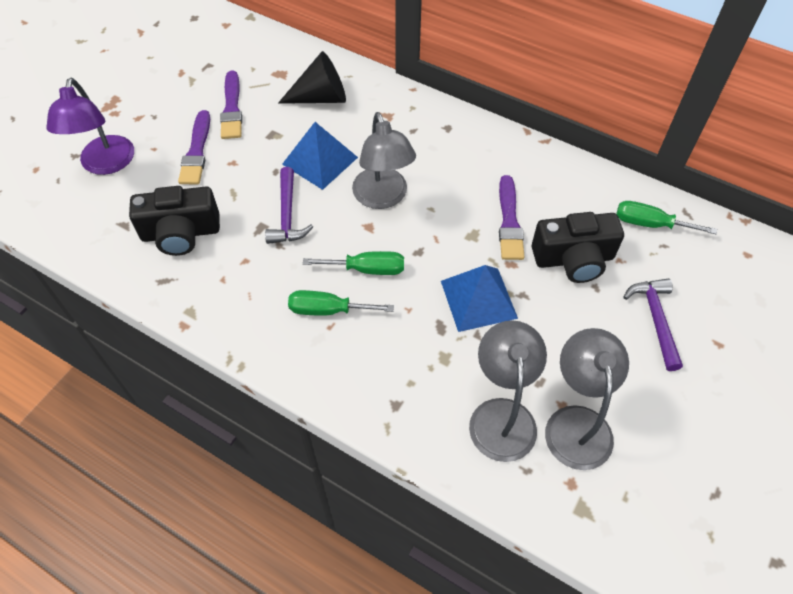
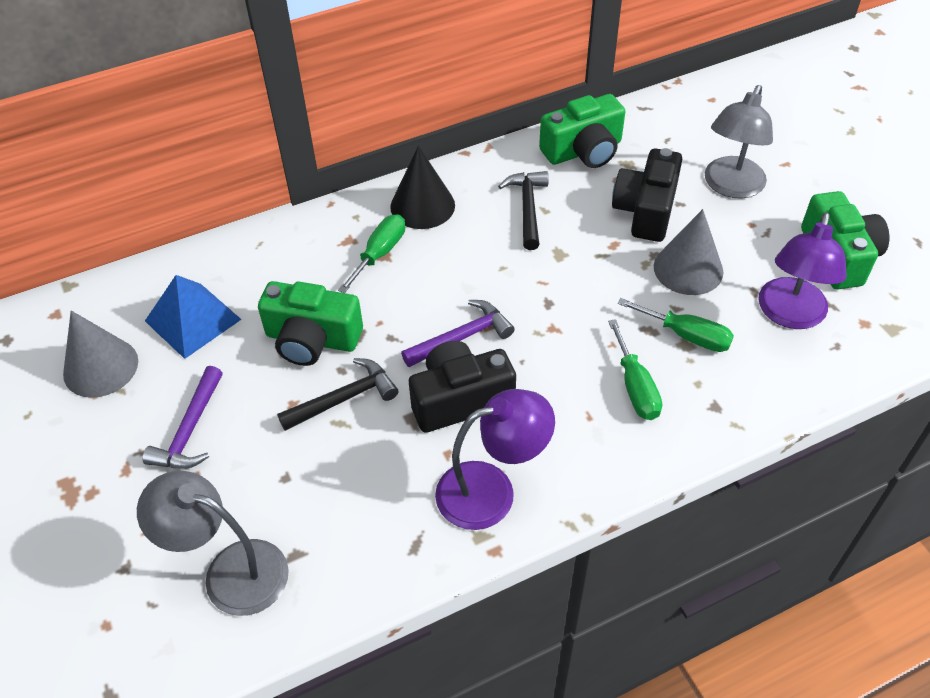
black hammer: none = 0 -> [277,358,398,431] [498,171,548,250] = 2
blue pyramid: [282,122,358,190] [441,265,518,332] = 2 -> [145,275,242,359] = 1
green camera: none = 0 -> [258,281,363,366] [539,94,625,168] [801,191,889,289] = 3
grey cone: none = 0 -> [63,311,138,398] [654,209,723,295] = 2
grey lamp: [352,112,416,209] [469,320,547,462] [545,328,629,470] = 3 -> [137,471,289,616] [705,85,773,198] = 2
purple brush: [178,110,210,184] [220,70,242,139] [499,175,524,260] = 3 -> none = 0
purple lamp: [46,78,134,175] = 1 -> [435,389,555,530] [758,212,847,329] = 2

